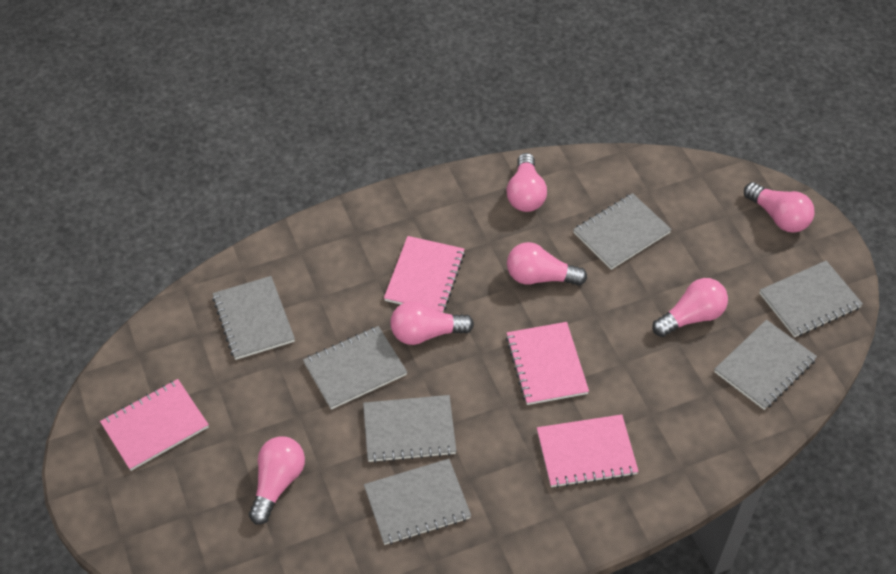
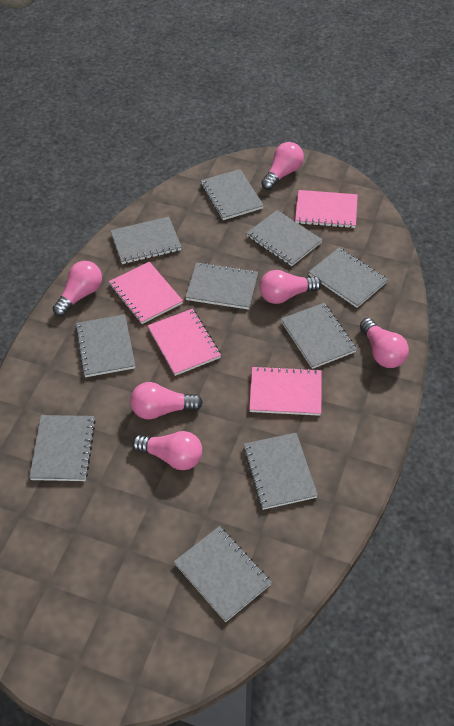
grey notebook: [212,276,295,360] [303,326,407,410] [363,395,456,463] [364,459,471,545] [573,193,672,270] [714,320,817,410] [759,261,863,337] = 7 -> [29,415,96,481] [75,314,135,377] [110,217,182,264] [174,526,272,622] [185,262,258,310] [201,169,264,220] [243,433,318,510] [246,210,323,266] [281,303,357,369] [308,248,388,308] = 10

